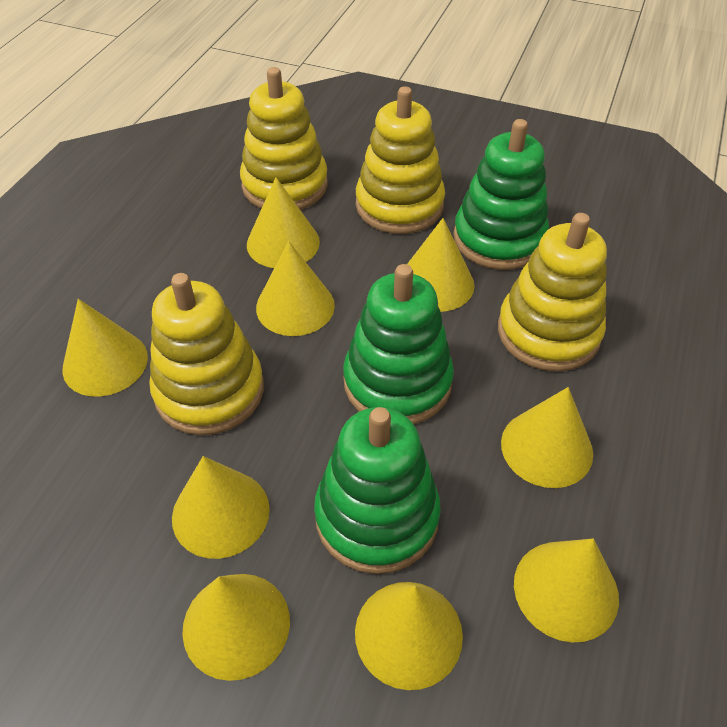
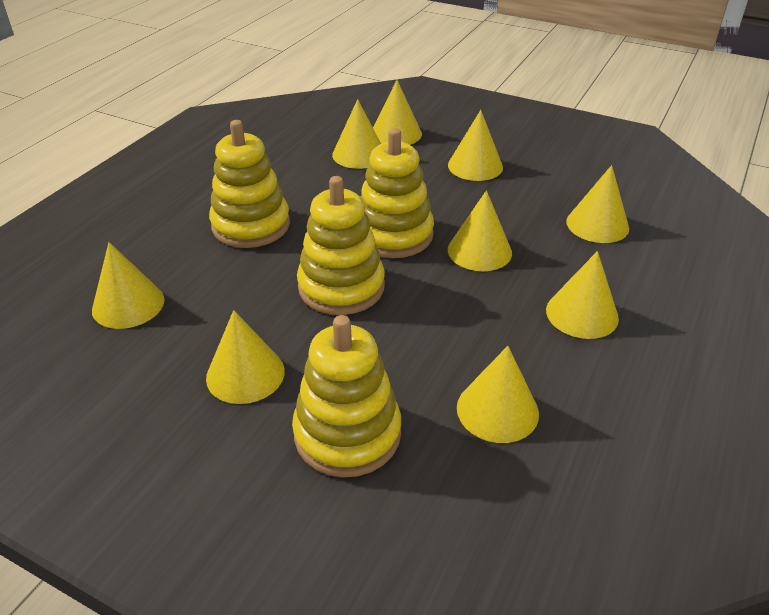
green stacking toy: [314,407,441,574] [343,264,454,424] [453,119,549,270] = 3 -> none = 0

